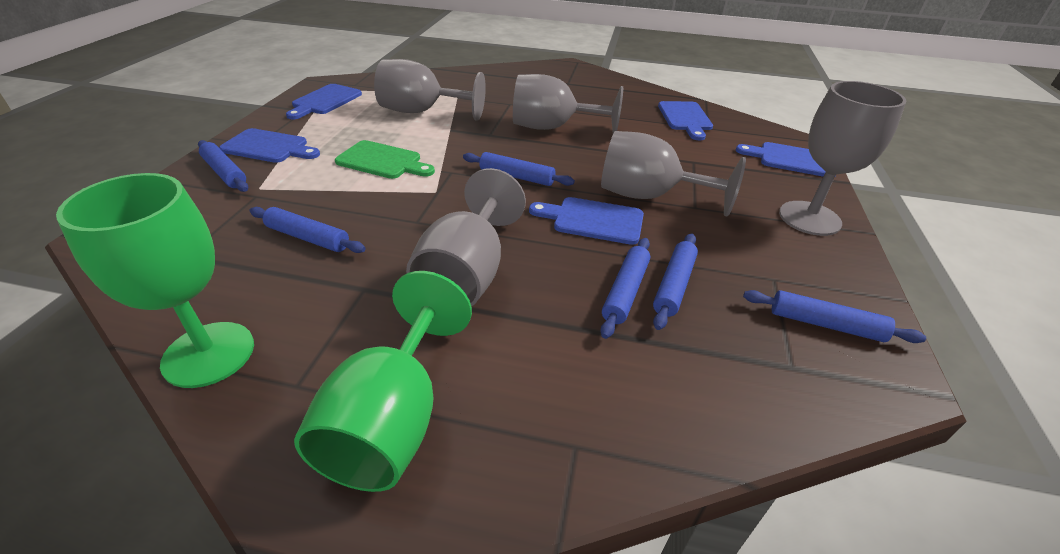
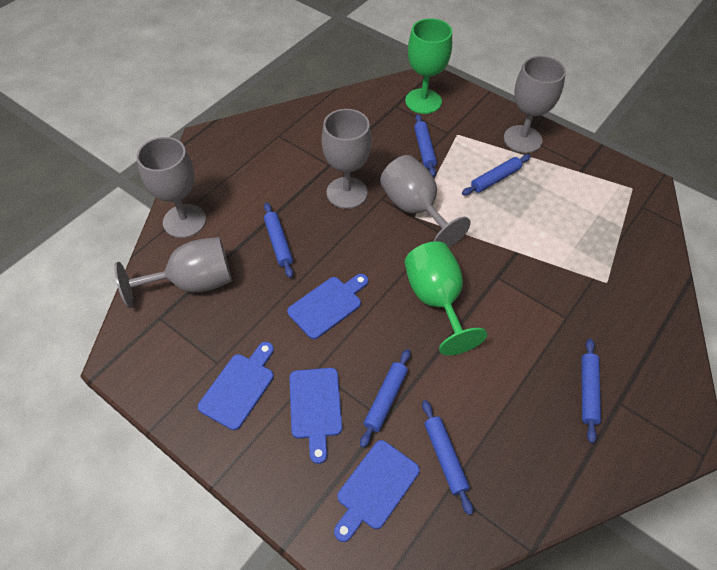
blue cutting board: [219,128,320,163] [286,84,362,119] [529,197,644,245] [658,101,713,140] [736,142,836,177] = 5 -> [198,342,274,430] [287,274,369,339] [289,368,342,464] [334,440,420,542] = 4
green cutting board: [335,140,435,179] = 1 -> none = 0

